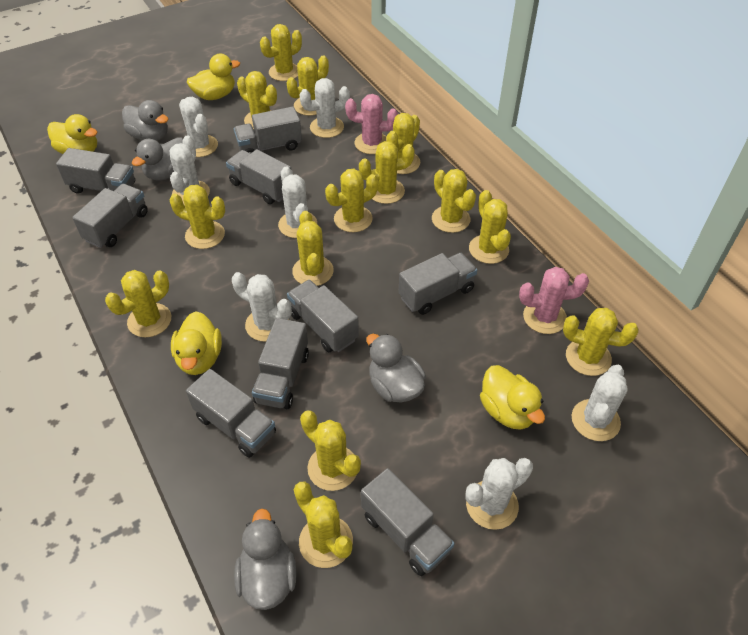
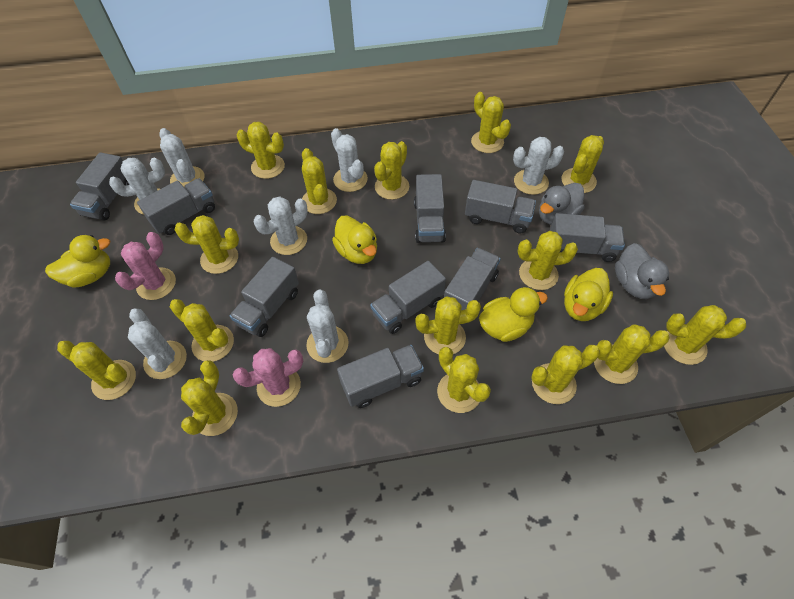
grey duck: [122,100,168,141] [132,137,183,180] [234,509,297,610] [366,334,426,403] = 4 -> [539,183,585,225] [615,243,669,299] = 2
yellow cactus: [105,270,171,337] [169,185,225,249] [237,71,277,130] [260,24,302,81] [287,55,329,116] [292,211,334,286] [294,481,353,568] [300,410,361,491] [325,169,378,232] [359,141,415,204] [387,113,420,174] [432,169,476,233] [469,190,511,264] [563,308,639,376] = 14 -> [57,341,136,400] [170,299,234,362] [175,215,239,274] [181,360,238,436] [237,122,285,179] [302,148,337,214] [374,141,409,200] [415,297,481,355] [437,347,491,413] [471,92,511,153] [518,231,578,290] [531,345,600,404] [561,135,604,193] [594,324,670,384] [664,305,746,365] = 15

